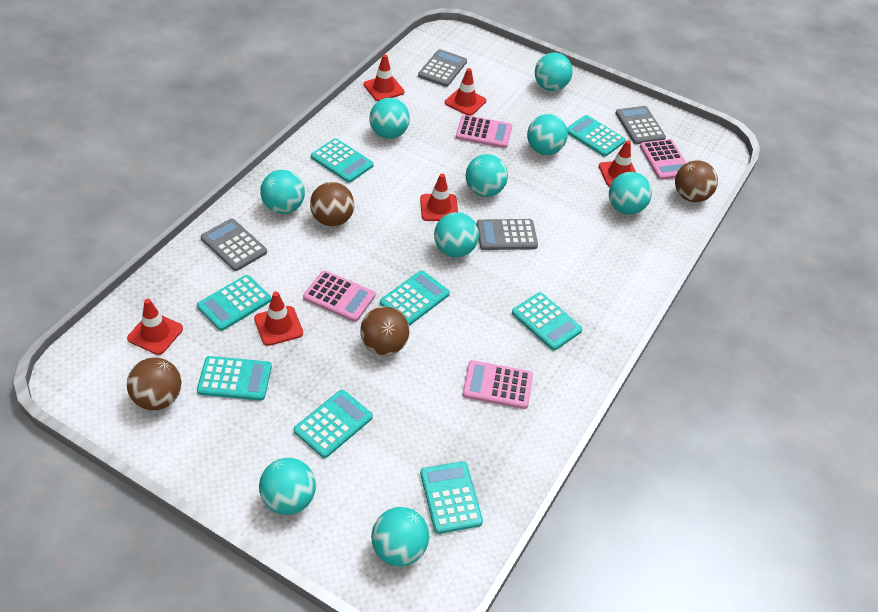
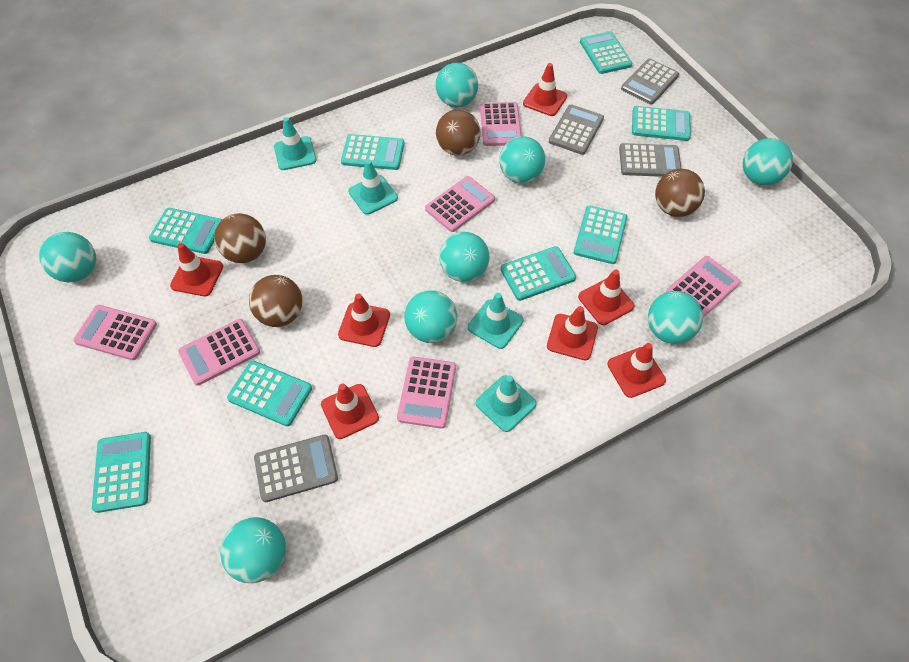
pink calculator: [303,270,375,322] [456,115,512,148] [462,360,533,409] [640,139,686,180] = 4 -> [73,305,157,360] [178,319,260,386] [397,357,456,429] [425,176,495,232] [480,102,522,146] [666,256,741,318] = 6
red traffic cone: [127,299,183,355] [254,292,303,346] [364,54,404,101] [420,174,458,221] [445,68,486,116] [599,140,636,187] = 6 -> [170,243,223,296] [321,384,379,439] [338,293,390,347] [523,63,567,116] [547,306,598,360] [578,269,635,325] [607,343,666,398] = 7
turquoise ball: [259,458,316,515] [260,170,305,214] [369,98,410,139] [371,507,429,567] [434,212,479,257] [466,154,508,197] [527,114,568,155] [535,53,573,91] [609,172,652,214] = 9 -> [39,232,96,282] [220,517,286,583] [404,290,457,343] [436,63,478,108] [439,232,489,282] [499,136,545,183] [648,291,703,344] [743,138,793,185] = 8
turquoise traffic cone: none = 0 -> [274,117,316,170] [348,160,398,215] [468,293,524,349] [476,375,537,432] = 4

